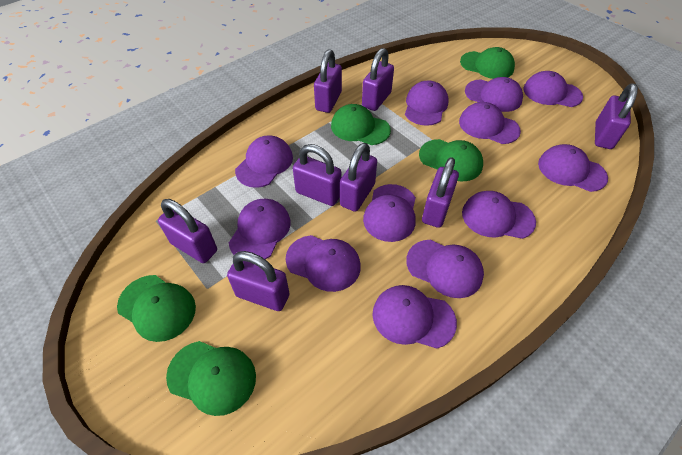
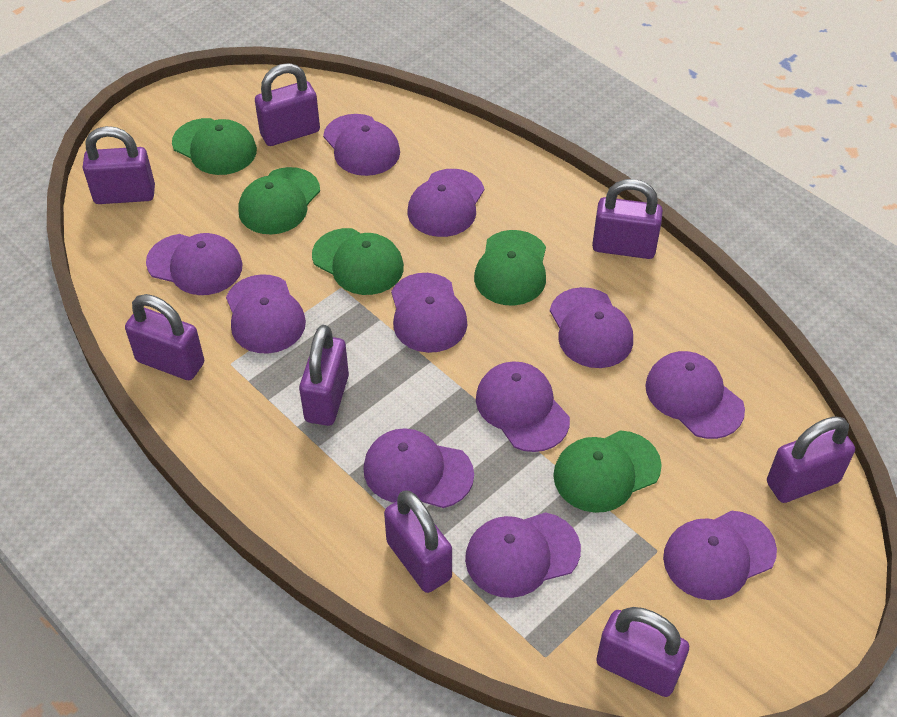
purple cap: [229,199,291,259] [235,135,293,188] [286,235,361,292] [363,184,416,242] [373,285,457,348] [405,80,448,126] [406,240,484,298] [459,102,521,144] [462,191,536,239] [465,77,523,112] [523,71,583,107] [538,144,608,192] = 12 -> [146,233,243,295] [226,274,306,353] [323,114,400,176] [363,428,474,508] [391,273,468,353] [408,169,484,237] [465,512,581,598] [476,361,570,452] [550,287,633,368] [645,351,745,439] [663,510,777,600] = 11

